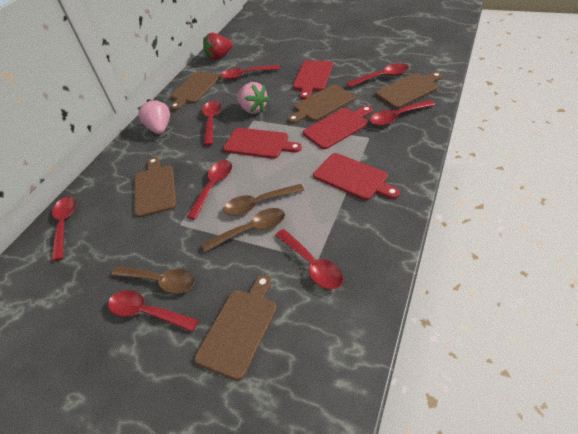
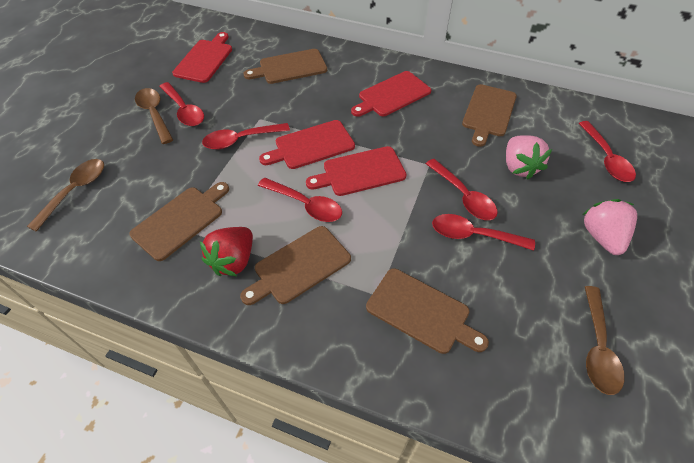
red spoon: [52,196,76,261] [108,290,199,332] [187,160,232,220] [202,101,221,146] [220,65,280,80] [275,229,344,290] [347,63,409,88] [370,100,435,126] = 8 -> [159,82,204,126] [202,123,290,149] [258,178,342,222] [426,159,498,220] [432,214,535,251] [579,121,636,182] = 6

